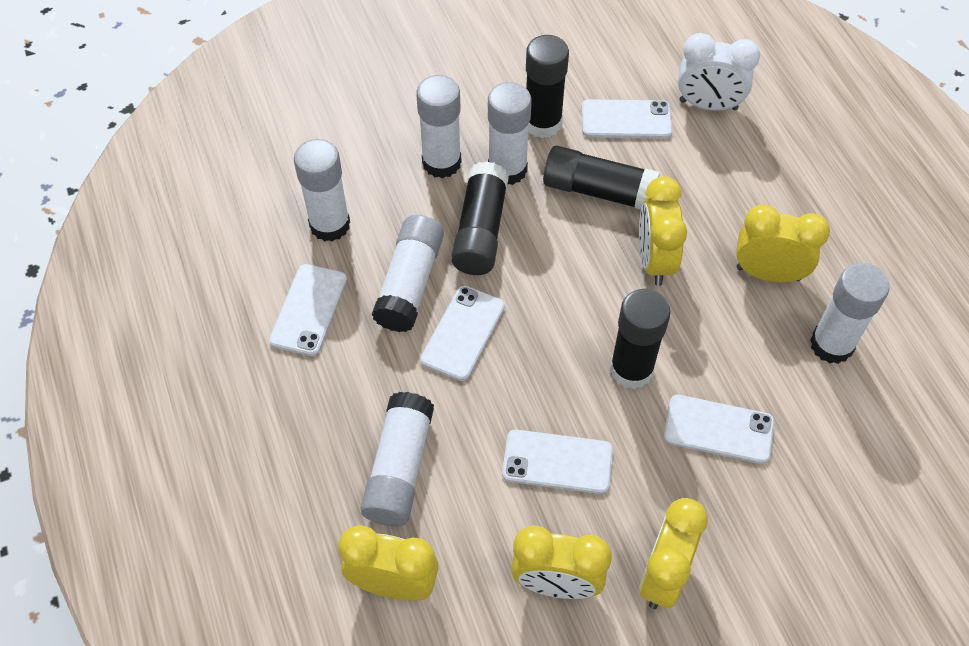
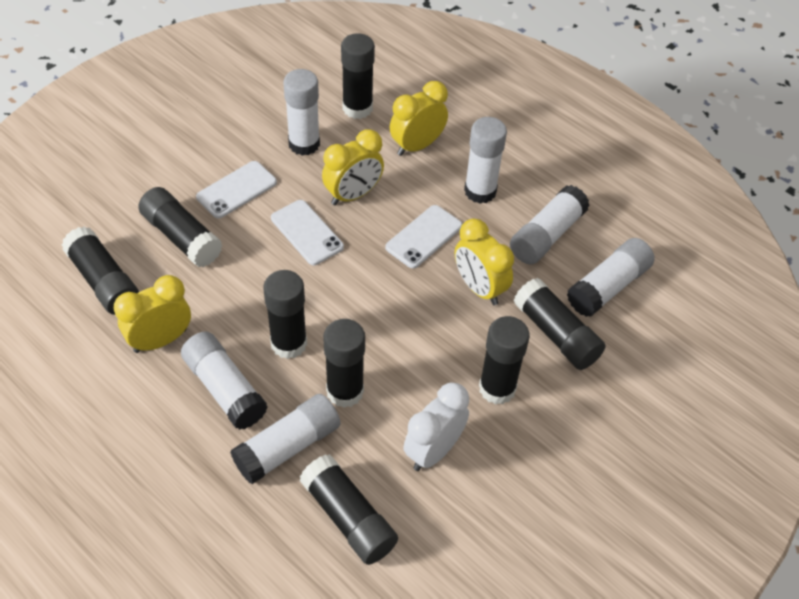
black glue stick: [451,161,509,275] [526,35,569,138] [543,146,660,210] [610,289,671,389] = 4 -> [62,226,139,315] [138,187,223,267] [263,270,307,359] [300,454,398,565] [323,319,365,408] [341,33,375,119] [479,316,530,405] [514,278,606,370] = 8
white phone: [269,264,347,356] [420,286,505,381] [502,430,613,494] [582,99,673,139] [664,395,774,464] = 5 -> [196,161,277,218] [271,200,344,265] [385,205,462,269] = 3
yellow clock: [338,525,439,601] [511,525,612,599] [639,176,687,286] [639,498,708,609] [736,205,830,282] = 5 -> [114,275,191,353] [322,129,384,205] [390,81,448,156] [455,218,514,305] = 4

